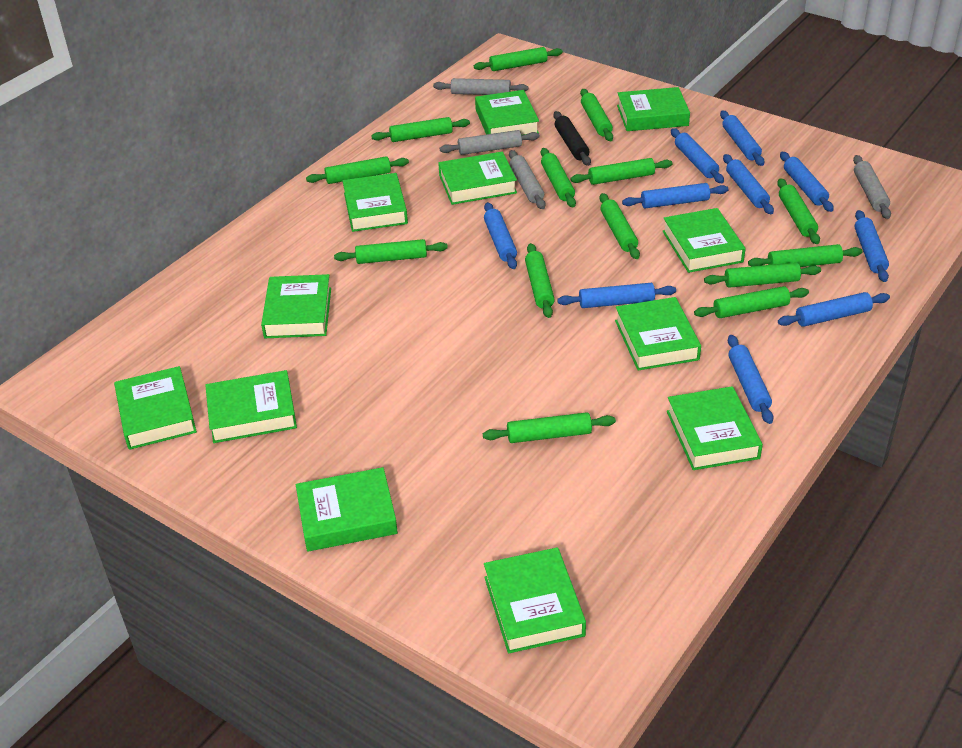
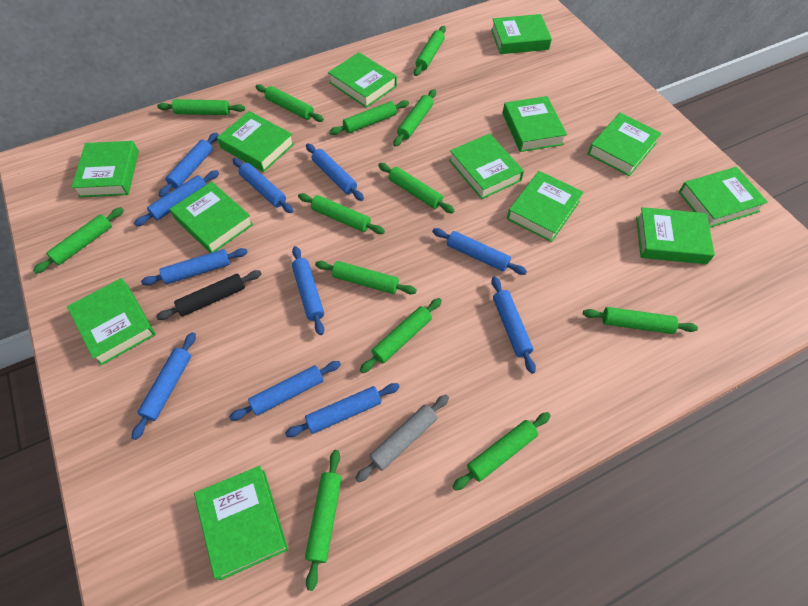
blue rolling pin: [484,202,517,269] [557,283,676,308] [622,183,729,208] [671,128,724,183] [720,110,765,166] [723,154,774,214] [728,335,774,424] [778,292,890,327] [780,152,834,212] [854,210,889,282] = 10 -> [132,332,196,440] [134,170,219,226] [141,248,248,285] [159,132,219,197] [229,361,341,421] [233,158,293,213] [285,383,400,437] [292,246,324,335] [306,143,364,201] [432,228,527,275] [491,276,536,374] = 11
green book: [114,366,197,450] [205,370,297,443] [261,274,331,338] [296,467,398,551] [343,173,408,232] [438,152,517,205] [475,90,539,135] [484,547,586,653] [615,297,701,371] [617,87,690,131] [663,208,746,273] [667,386,763,470] = 12 -> [67,278,156,365] [72,141,139,198] [170,182,253,253] [194,466,288,580] [217,111,294,172] [328,52,397,108] [449,133,524,199] [491,14,552,54] [503,96,567,152] [507,171,584,242] [588,113,662,176] [636,207,715,264] [679,167,768,228] = 13
green rolling pin: [306,156,409,184] [334,239,448,264] [371,117,470,142] [474,47,563,71] [483,412,616,443] [525,243,555,318] [541,148,576,207] [570,158,672,185] [580,89,613,141] [599,193,640,259] [694,286,809,318] [704,262,821,288] [748,244,862,267] [777,178,820,244] = 14 -> [33,207,124,274] [157,99,245,115] [256,84,324,122] [298,193,385,234] [305,450,342,591] [315,261,417,294] [329,100,409,135] [360,298,442,373] [378,163,455,213] [393,89,436,147] [414,26,446,76] [452,412,551,491] [583,307,698,334] = 13
grey rolling pin: [433,78,528,95] [440,130,540,155] [509,150,545,209] [853,155,891,219] = 4 -> [355,395,449,483] = 1

